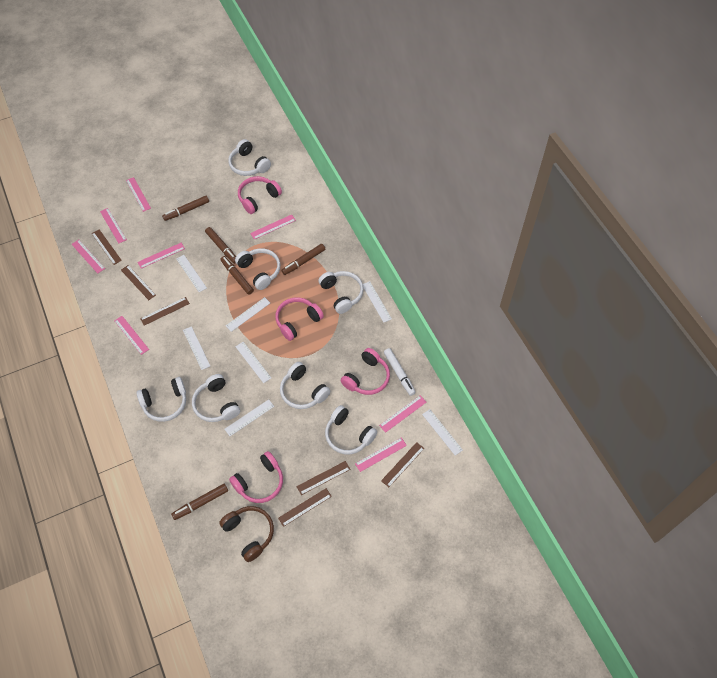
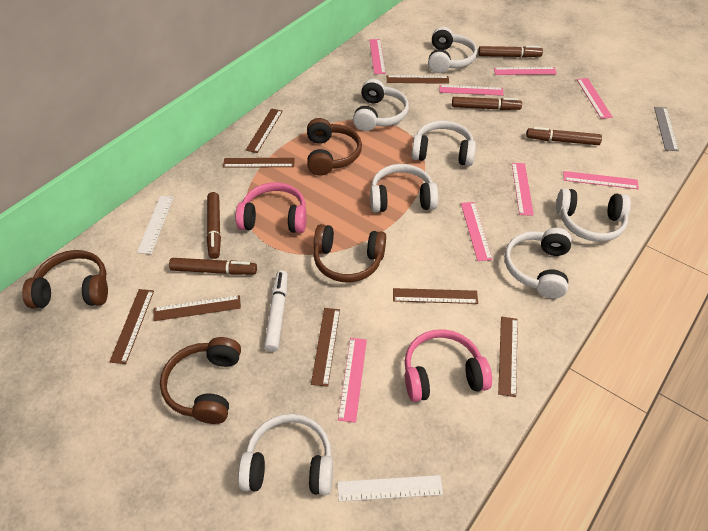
brown headphones: [219,506,274,562] = 1 -> [22,250,108,308] [160,337,241,424] [307,118,362,176] [314,224,386,282] = 4
brown ruler: [91,229,122,265] [121,265,156,300] [140,297,190,325] [278,488,332,527] [296,461,350,495] [381,442,425,487] = 6 -> [109,289,154,364] [153,295,241,321] [223,158,295,168] [246,108,283,153] [311,308,340,387] [387,75,449,84] [393,288,478,304] [498,317,518,397] = 8
grey ruler: none = 0 -> [654,107,679,151] = 1
pink headphones: [229,451,283,503] [238,176,282,214] [275,297,324,341] [341,348,390,395] = 4 -> [235,182,307,233] [405,329,492,402] = 2
white ruler: [177,255,207,292] [183,326,210,370] [225,399,274,436] [226,297,270,332] [235,342,271,383] [363,281,392,323] [422,409,463,455] = 7 -> [137,196,174,254] [338,475,443,502] = 2

